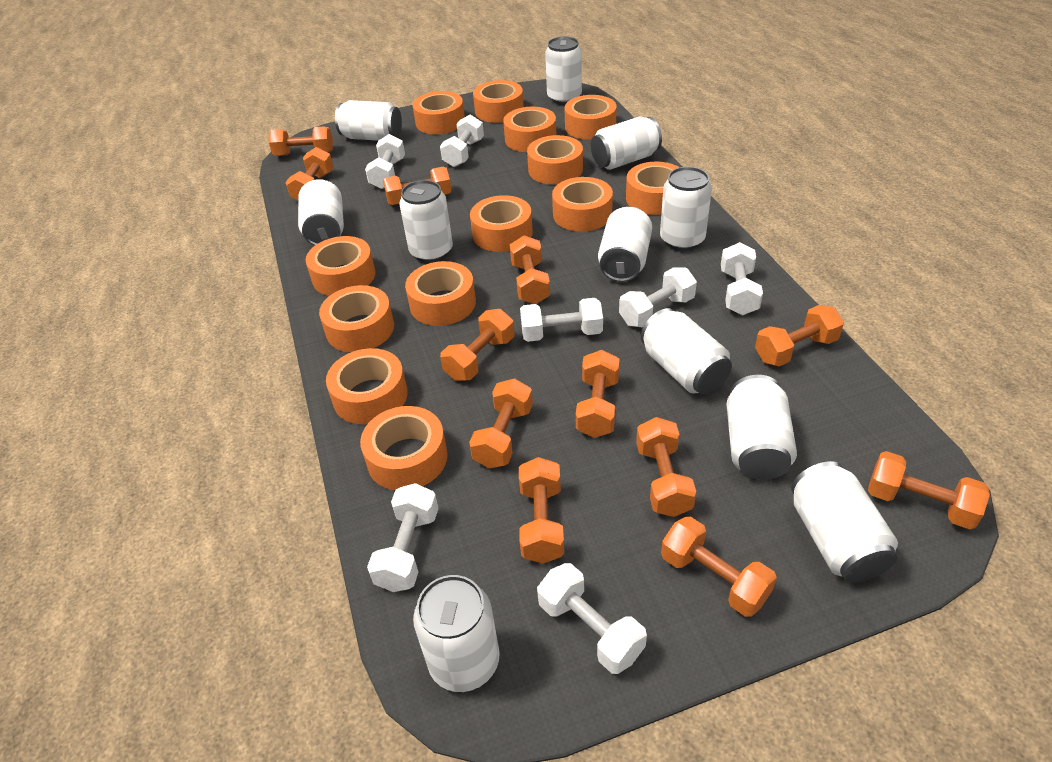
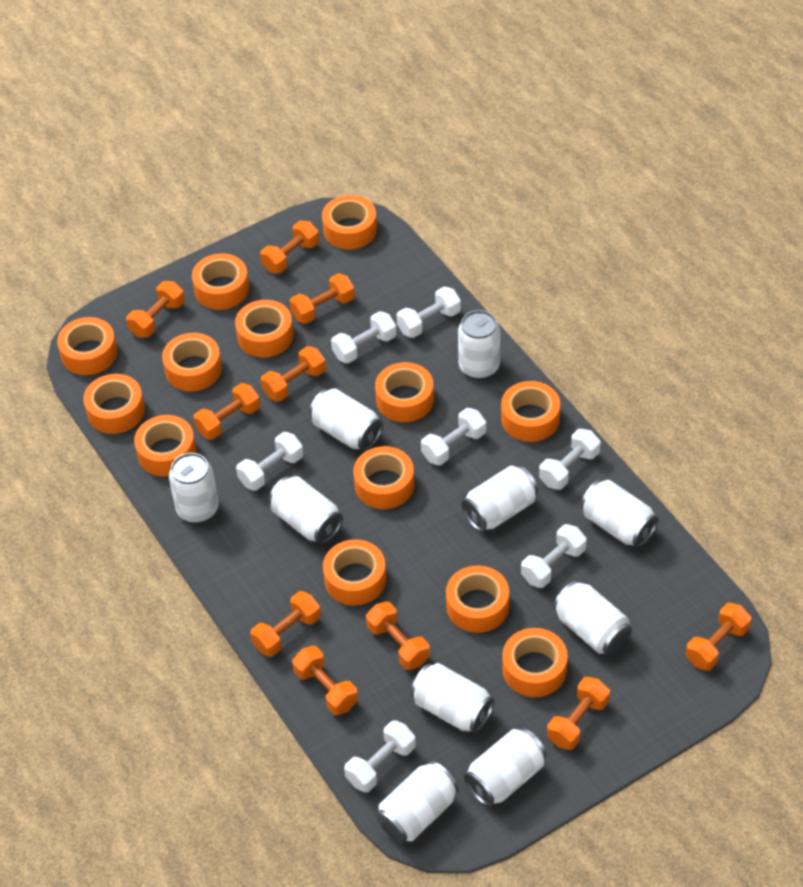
orange dumbbell: [269,126,333,156] [285,147,333,200] [383,166,451,205] [440,309,514,381] [469,378,533,468] [510,235,550,304] [519,457,564,564] [576,350,619,438] [636,417,696,517] [661,517,777,617] [755,305,844,366] [868,451,990,529] = 12 -> [126,281,185,338] [193,383,260,440] [250,591,321,657] [260,221,319,273] [261,346,326,402] [290,273,355,324] [292,646,358,715] [366,602,430,670] [547,677,610,750] [686,603,751,671] = 10
white can: [298,179,344,246] [335,100,402,141] [399,180,453,263] [413,575,500,692] [545,36,582,105] [591,116,662,170] [598,207,652,282] [641,308,732,395] [660,167,712,251] [726,375,797,480] [791,461,898,583] = 11 -> [169,453,219,523] [269,476,343,544] [309,388,383,451] [376,761,459,843] [411,663,495,733] [458,310,500,379] [461,465,538,532] [464,728,547,807] [553,580,632,655] [581,480,659,548] = 10

